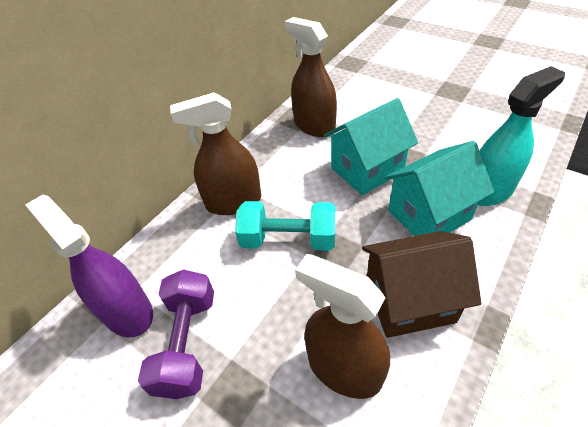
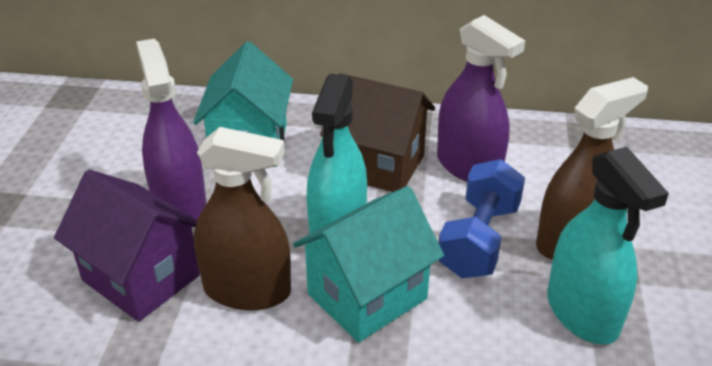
blue dumbbell: none = 0 -> [439,159,525,278] = 1
brown spray bottle: [170,92,261,215] [285,17,337,137] [295,254,390,399] = 3 -> [194,127,291,311] [536,77,648,260] = 2
purple dumbbell: [138,269,214,399] = 1 -> none = 0
purple house: none = 0 -> [54,170,200,322] = 1
purple spray bottle: [25,195,153,338] = 1 -> [136,39,206,220] [437,15,525,182] = 2
turquoise dumbbell: [235,201,335,251] = 1 -> none = 0
turquoise spray bottle: [478,66,565,206] = 1 -> [306,74,367,234] [547,147,669,345] = 2

